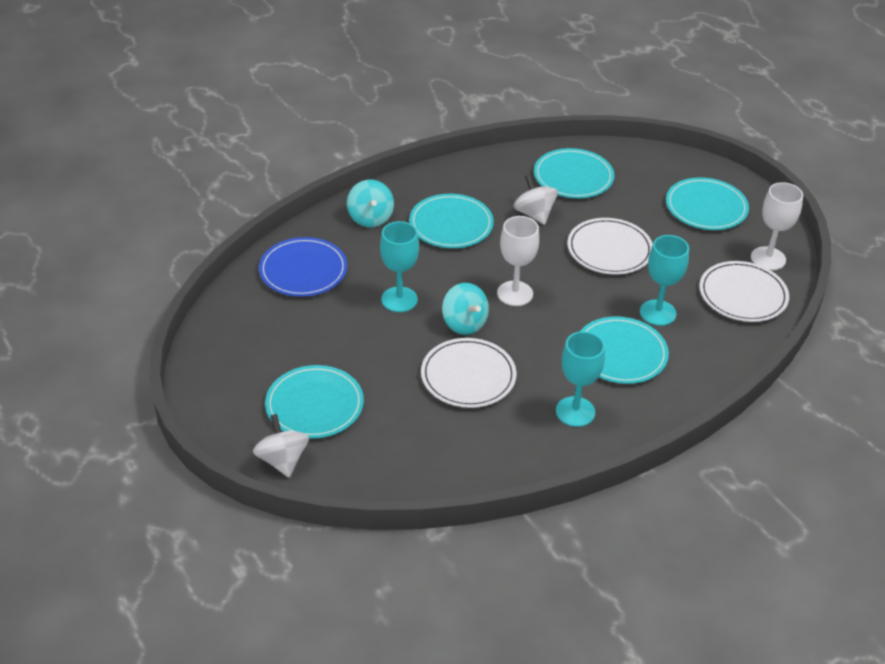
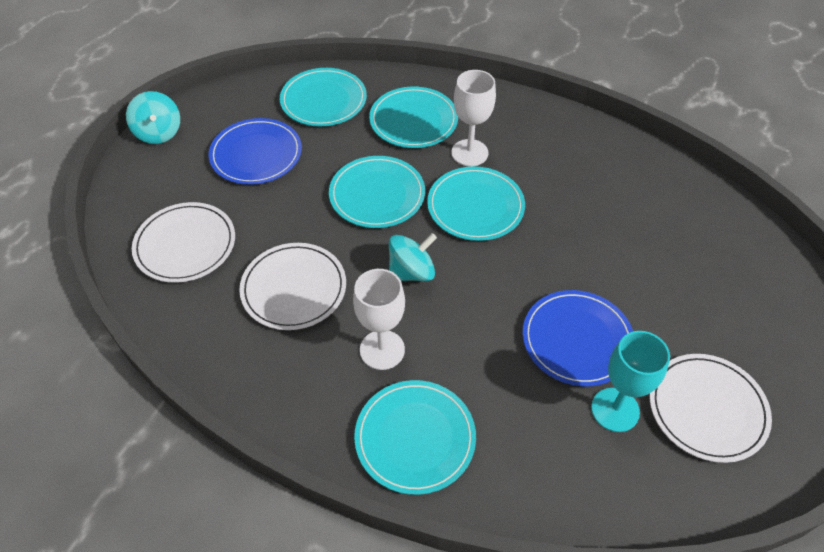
blue plate: [259,237,347,297] = 1 -> [209,118,302,185] [523,290,633,386] = 2
turquoise goblet: [380,221,419,312] [556,331,605,427] [640,235,689,326] = 3 -> [591,331,670,432] = 1
white spinning top: [253,414,309,477] [513,174,558,225] = 2 -> none = 0

